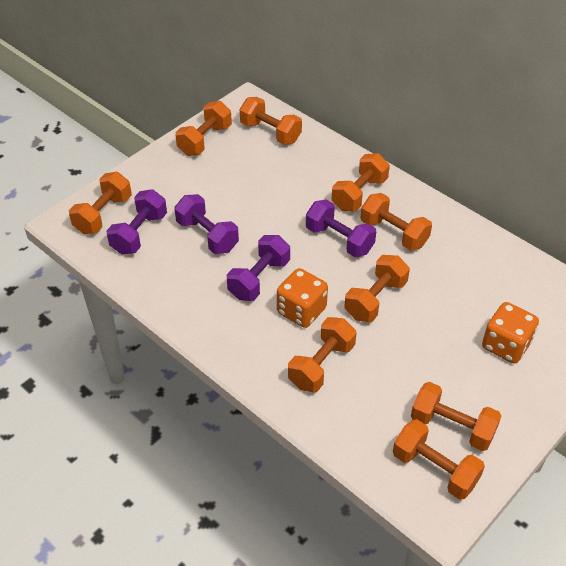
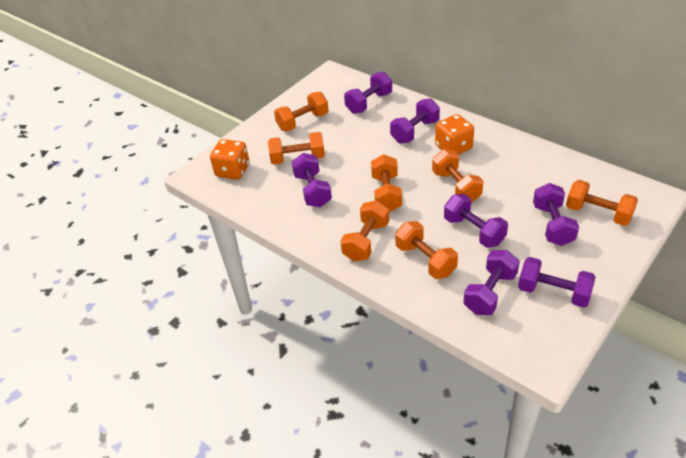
orange dumbbell: [69,172,132,234] [175,101,232,156] [240,97,302,145] [288,317,356,392] [332,153,390,211] [344,255,410,322] [361,193,432,251] [393,419,485,500] [411,382,501,451] = 9 -> [268,132,325,165] [274,92,329,131] [341,200,389,261] [371,154,402,212] [395,221,458,279] [432,149,484,203] [566,180,638,226] = 7
purple dumbbell: [106,189,167,254] [174,194,239,254] [227,235,290,301] [306,199,376,258] = 4 -> [292,153,332,207] [344,71,392,114] [390,98,440,143] [444,194,508,248] [463,250,520,315] [518,257,595,308] [533,183,579,246] = 7

